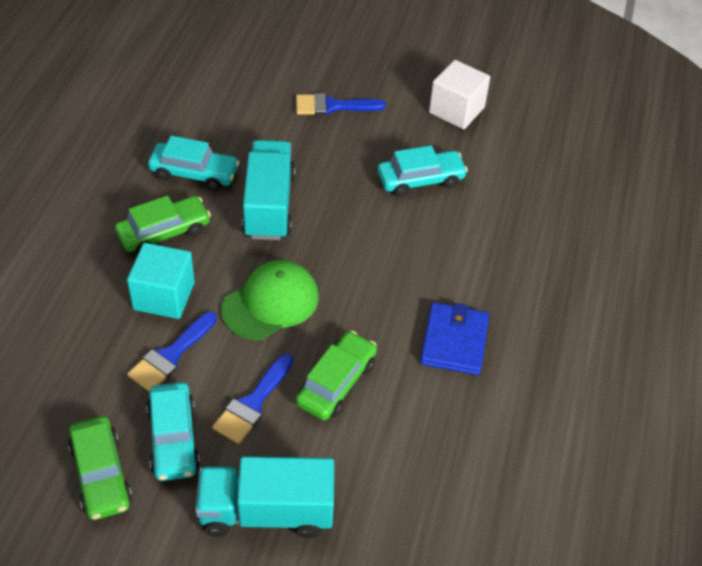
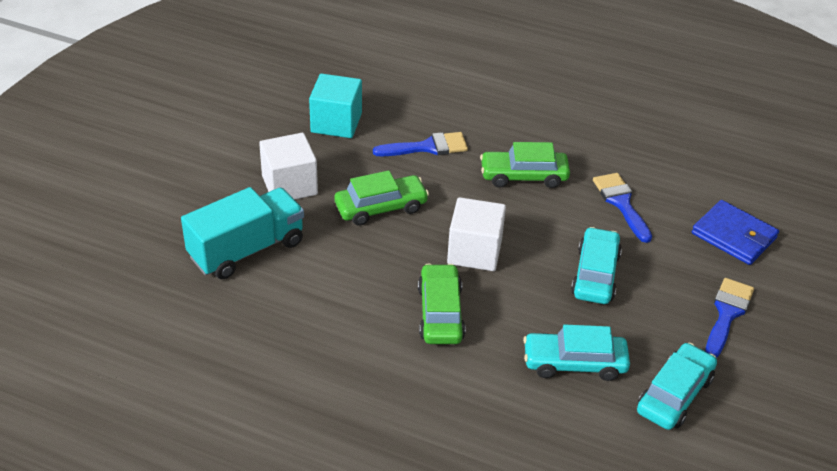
green cap: [221,260,319,340] = 1 -> none = 0
turquoise truck: [195,456,334,538] [242,140,295,240] = 2 -> [181,187,304,279] = 1
white cube: [429,60,490,129] = 1 -> [259,133,318,200] [447,197,506,271] = 2

